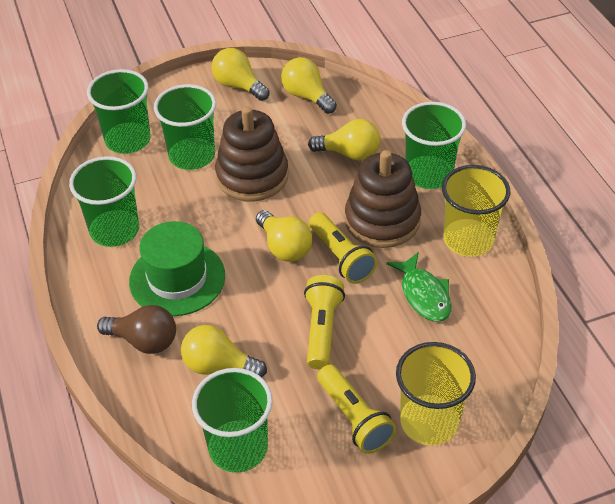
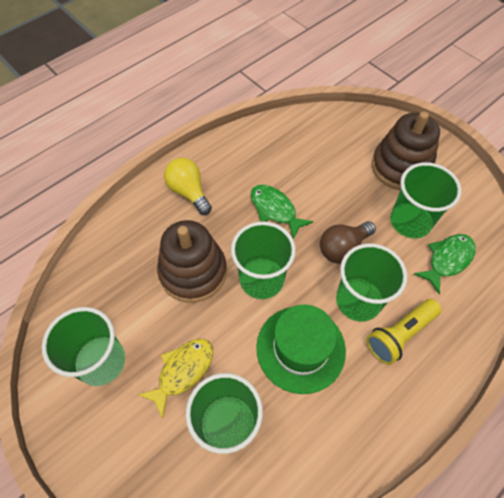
green fish: [386,252,451,322] = 1 -> [251,185,313,239] [414,234,476,294] = 2
yellow cup: [396,342,476,445] [442,165,510,257] = 2 -> none = 0
yellow fish: none = 0 -> [138,339,213,419] = 1
yellow flashlight: [304,275,345,370] [309,212,377,284] [317,365,396,454] = 3 -> [367,299,442,365] = 1
yellow light bulb: [181,325,267,377] [212,48,270,101] [256,210,312,262] [281,57,337,114] [308,119,381,161] = 5 -> [164,158,212,215] = 1

